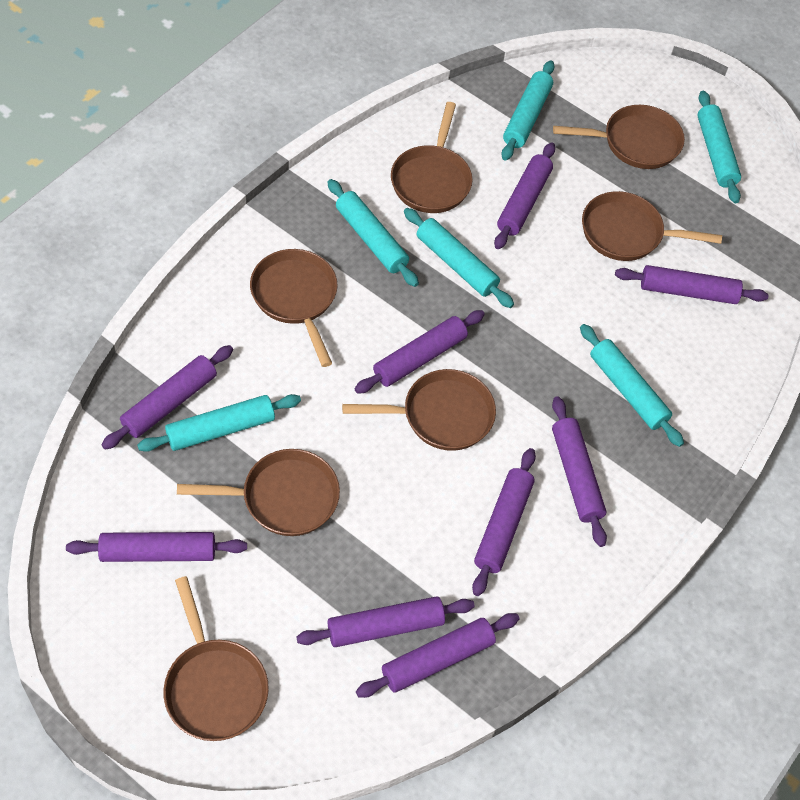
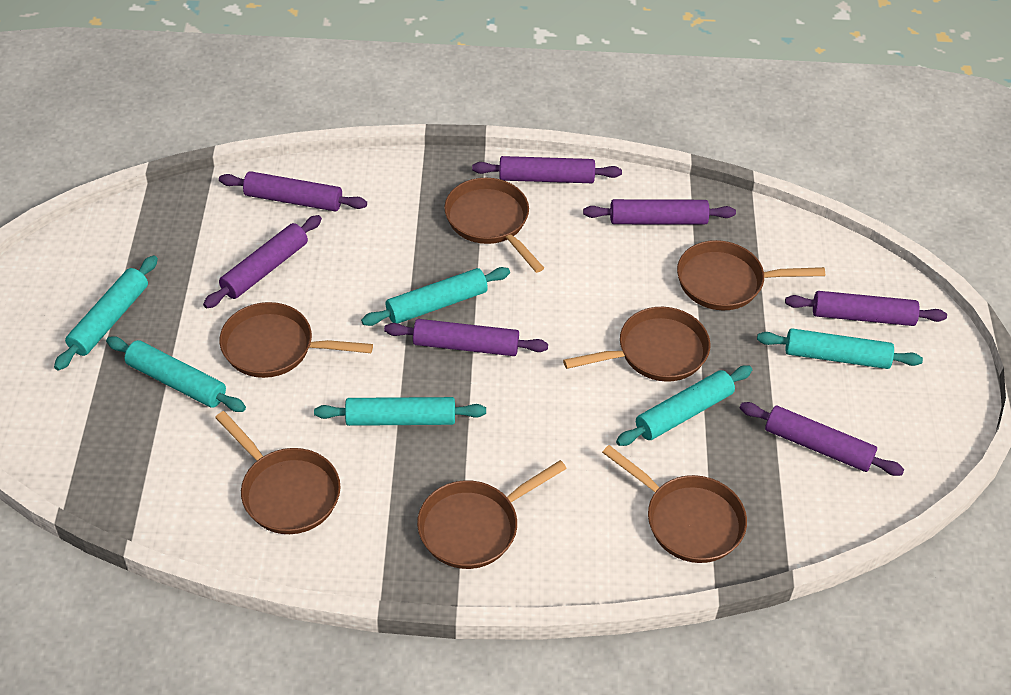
purple rolling pin: [66,532,247,562] [102,345,233,450] [296,596,475,647] [355,310,485,394] [356,613,520,698] [472,448,536,596] [494,142,555,249] [552,396,607,547] [615,265,768,304] = 9 -> [203,215,322,309] [219,171,367,212] [384,319,548,356] [472,156,622,183] [583,199,736,225] [740,402,904,476] [785,291,947,326] = 7

